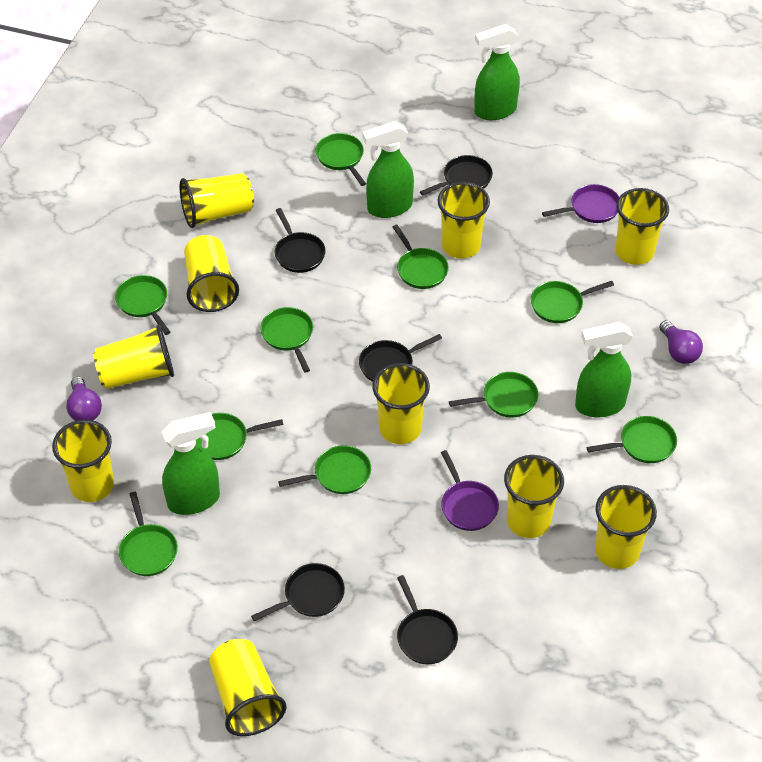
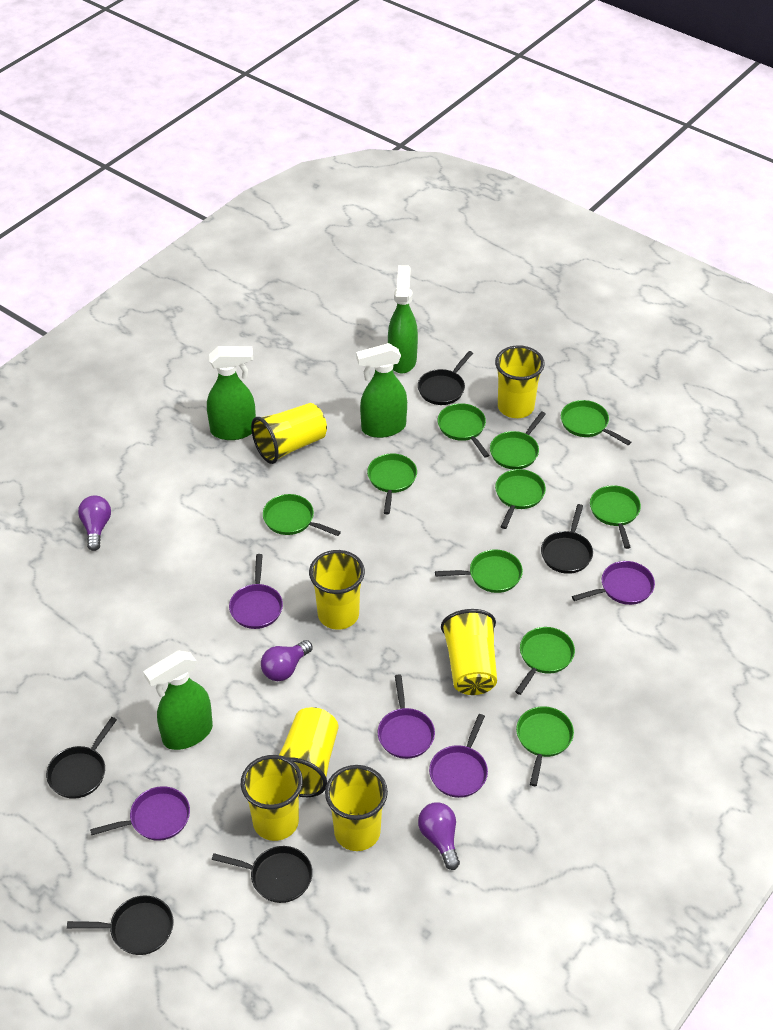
purple light bulb: [66,376,102,421] [659,320,703,364] = 2 -> [78,495,111,551] [261,640,313,681] [418,803,460,870] = 3
purple pan: [441,450,499,531] [542,184,619,223] = 2 -> [90,786,190,841] [229,554,283,629] [378,675,435,759] [429,714,488,798] [572,561,655,605] = 5
yellow cup: [52,420,114,502] [93,325,174,389] [180,173,254,228] [184,235,239,312] [209,639,287,736] [372,363,430,444] [438,182,490,259] [504,455,564,538] [595,485,657,569] [615,188,669,265] = 10 -> [241,755,303,841] [251,403,327,464] [279,707,338,797] [309,550,365,630] [325,765,388,851] [441,609,497,695] [495,345,545,418] = 7

